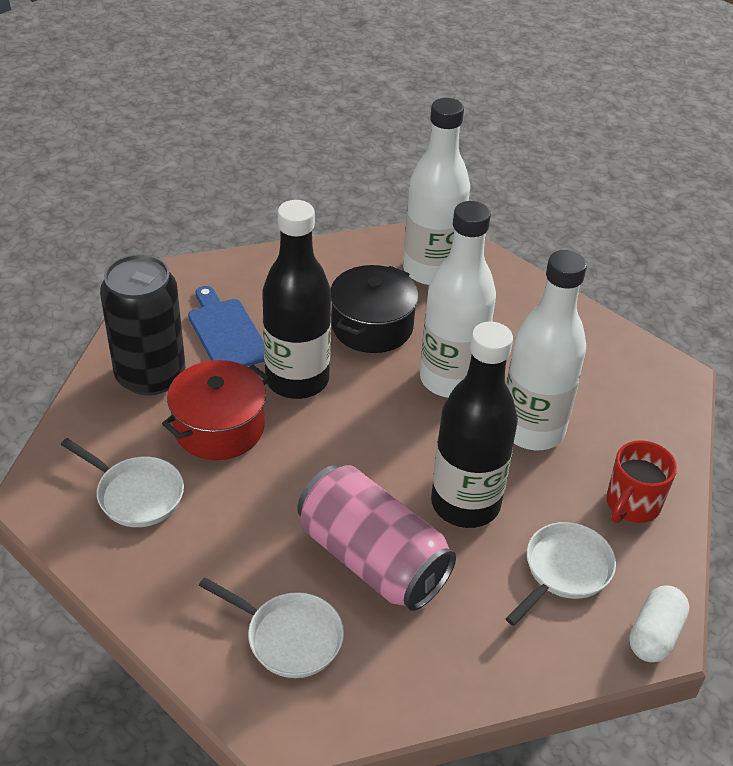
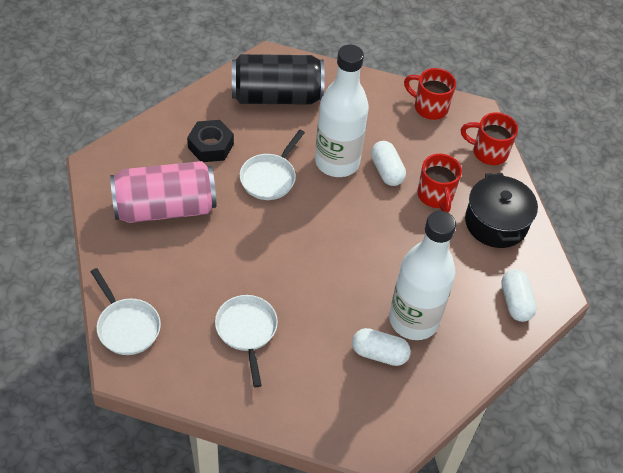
black bottle: [262,200,331,399] [431,322,518,528] = 2 -> none = 0
black nut: none = 0 -> [187,120,234,162] = 1
blue cutting board: [188,286,265,367] = 1 -> none = 0
red mug: [606,440,677,523] = 1 -> [404,68,456,120] [417,154,462,213] [461,112,518,165] = 3
red pot: [162,360,270,460] = 1 -> none = 0
white bottle: [403,98,470,285] [420,201,496,398] [506,250,587,450] = 3 -> [315,45,369,177] [389,211,456,340] = 2
white capsule: [629,585,689,662] = 1 -> [352,328,411,366] [371,141,406,186] [501,269,537,322] = 3

